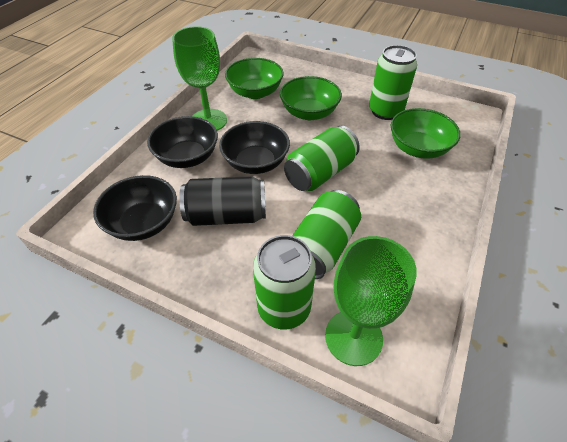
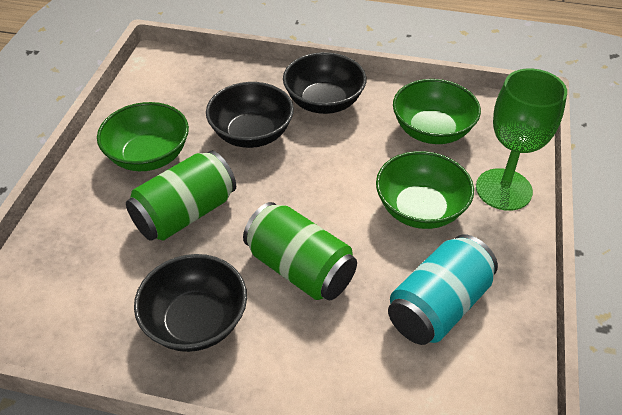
black can: [179,176,266,226] = 1 -> none = 0
green can: [253,235,316,329] [284,126,360,191] [292,190,361,279] [369,45,417,120] = 4 -> [126,150,236,241] [243,202,357,300] = 2
green goblet: [172,26,227,131] [325,236,417,366] = 2 -> [476,69,567,211] = 1
turquoise can: none = 0 -> [388,234,498,345] = 1

